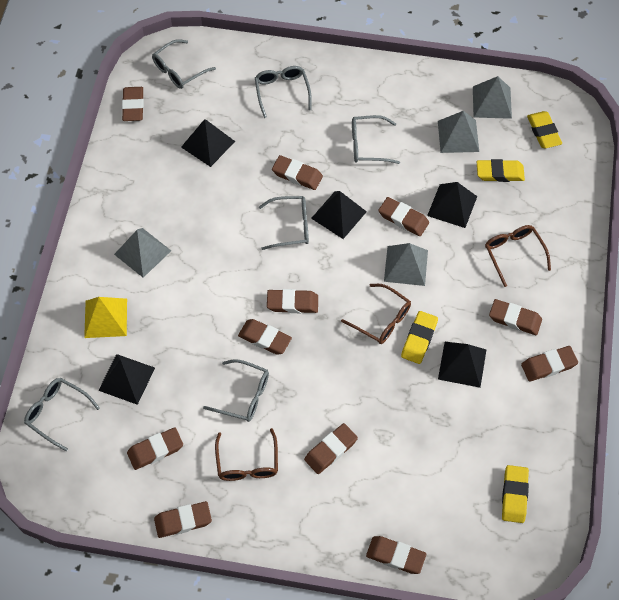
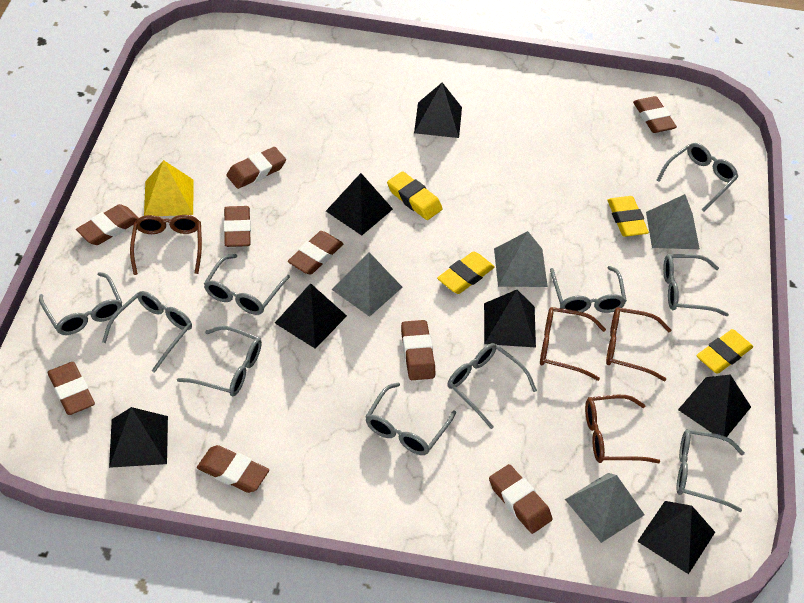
black pyramid: [98,354,155,405] [181,119,235,167] [311,191,367,239] [427,182,477,228] [438,342,486,388] = 5 -> [109,407,168,468] [275,283,347,349] [326,173,393,236] [414,83,462,138] [484,290,536,348] [637,501,715,574] [678,374,751,441] = 7
brown eraser: [122,87,144,121] [127,427,183,470] [154,501,212,538] [238,319,292,355] [267,289,318,313] [272,155,323,190] [304,423,358,474] [366,536,426,574] [378,197,429,236] [489,299,542,335] [521,346,578,382] = 11 -> [47,362,95,415] [76,204,139,245] [197,445,269,493] [224,206,251,247] [226,147,286,189] [288,231,344,275] [401,320,435,380] [489,464,552,534] [633,96,677,133] = 9
brown glasses: [215,428,278,481] [341,284,411,344] [485,225,551,287] = 3 -> [130,215,202,275] [540,307,606,381] [585,395,660,463] [606,307,671,381] = 4
grey glasses: [24,378,100,451] [152,39,216,89] [203,359,269,422] [255,66,312,118] [259,196,309,250] [352,115,400,164] = 6 -> [39,272,122,335] [102,291,192,373] [177,326,262,396] [204,254,290,315] [365,383,456,455] [447,343,537,429] [550,266,627,314] [657,143,738,211] [663,254,729,316] [677,429,745,512] = 10

